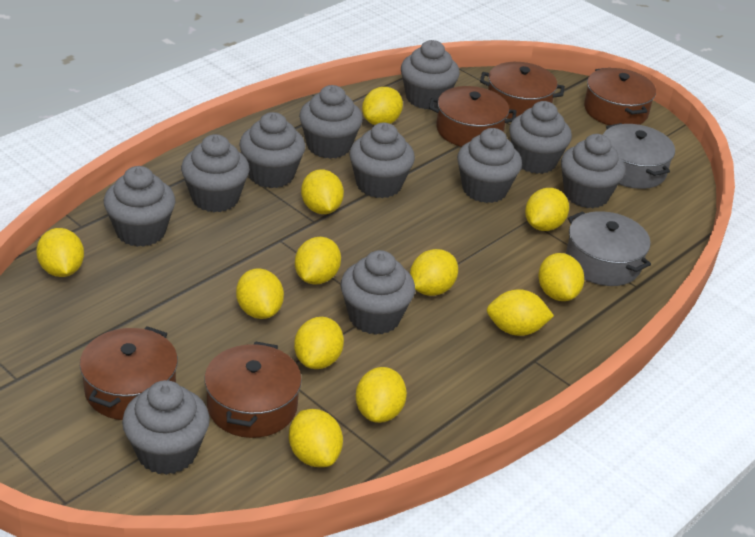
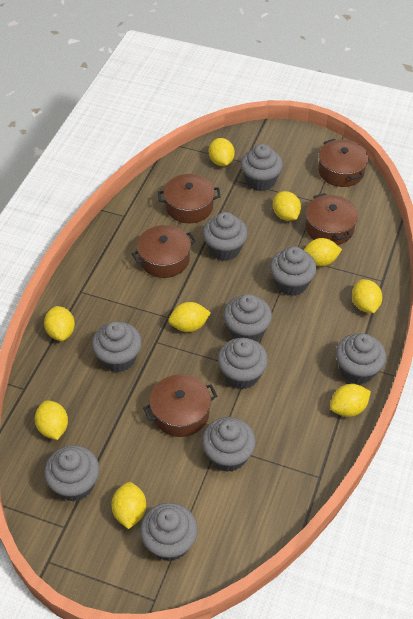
grey cupcake: [104,166,176,247] [122,380,210,475] [181,134,250,212] [239,112,305,188] [299,85,363,159] [341,250,415,335] [349,122,415,198] [401,40,460,110] [457,128,522,203] [509,101,572,174] [561,134,625,208] = 11 -> [44,445,99,502] [92,321,142,373] [140,503,198,561] [202,417,256,472] [203,212,248,261] [218,338,268,389] [223,294,272,341] [240,144,283,191] [270,246,317,296] [336,333,386,385] = 10
grey pot: [566,211,651,286] [603,123,675,189] = 2 -> none = 0
yellow lemon: [36,228,84,277] [236,268,284,319] [289,409,343,467] [294,317,344,369] [295,237,341,284] [301,169,344,214] [356,367,407,423] [362,87,403,125] [410,249,458,296] [487,289,554,336] [525,188,569,231] [538,253,584,301] = 12 -> [35,400,68,440] [44,306,75,341] [111,482,146,529] [168,302,211,332] [209,138,235,166] [273,191,301,221] [304,238,342,267] [330,384,371,417] [352,279,382,313] = 9

